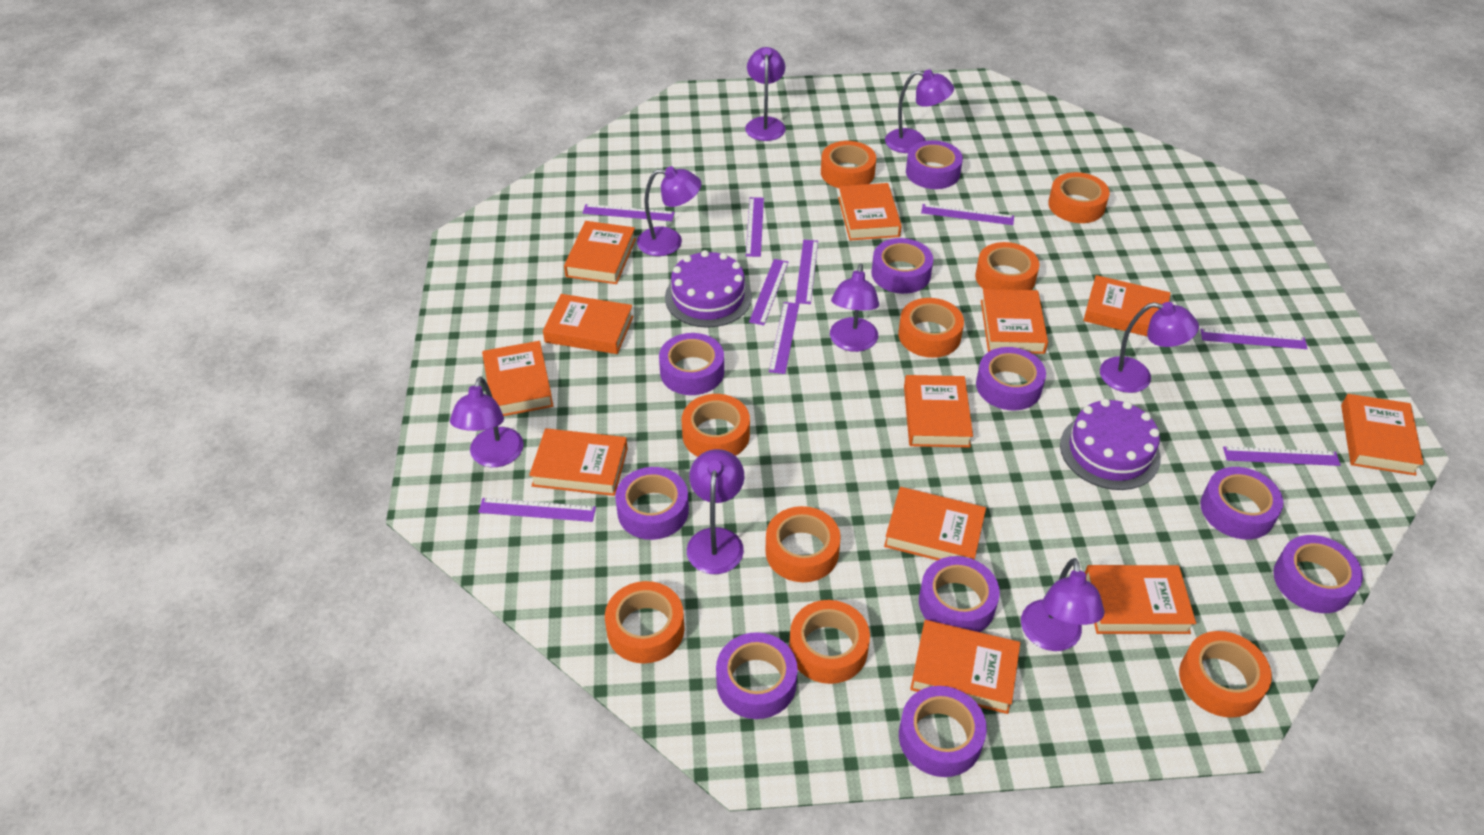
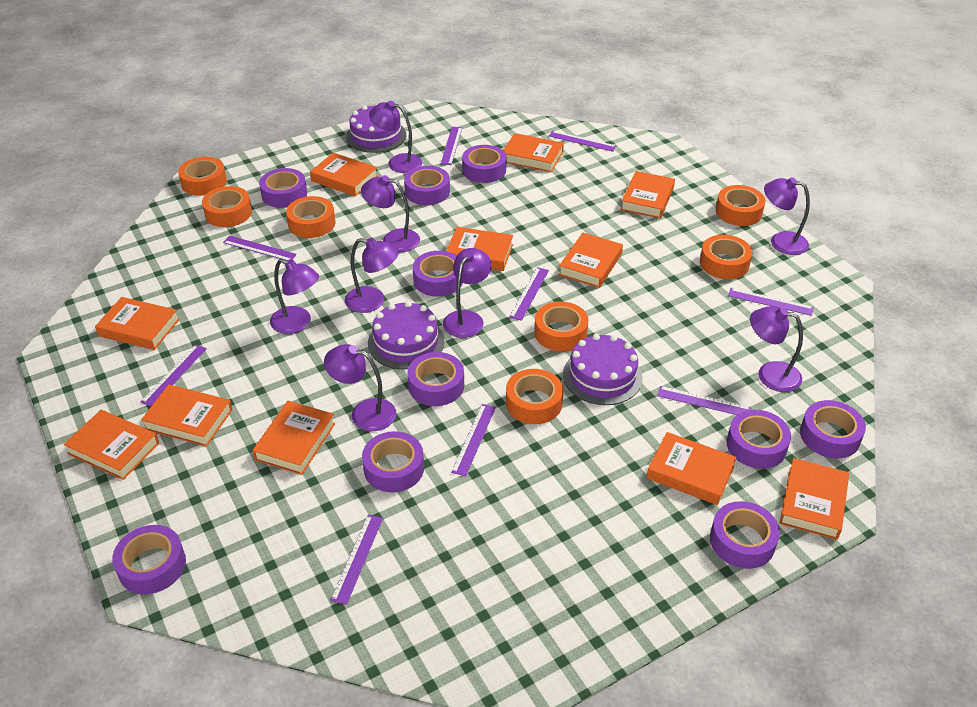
orange book: [482,341,553,416] [529,428,628,496] [543,294,633,354] [564,221,636,284] [838,183,902,240] [884,487,986,560] [904,375,973,448] [910,620,1020,714] [981,289,1048,354] [1083,275,1171,337] [1085,565,1196,634] [1341,394,1424,476] = 12 -> [63,410,159,480] [95,297,180,350] [141,384,232,447] [252,401,335,475] [310,153,378,196] [446,227,513,271] [503,133,564,172] [559,233,623,288] [621,171,675,219] [647,432,737,505] [779,458,849,540] = 11
orange tape: [605,581,685,664] [682,394,750,457] [765,506,841,582] [789,600,870,684] [821,141,876,188] [898,298,964,358] [975,242,1039,290] [1048,172,1110,223] [1179,631,1272,718] = 9 -> [178,157,227,196] [202,186,252,227] [286,196,335,238] [506,369,563,424] [534,301,589,352] [700,235,752,279] [716,185,766,226] = 7
purple cake: [665,250,752,328] [1060,399,1161,490] = 2 -> [346,104,406,153] [368,301,445,370] [563,334,642,405] = 3

